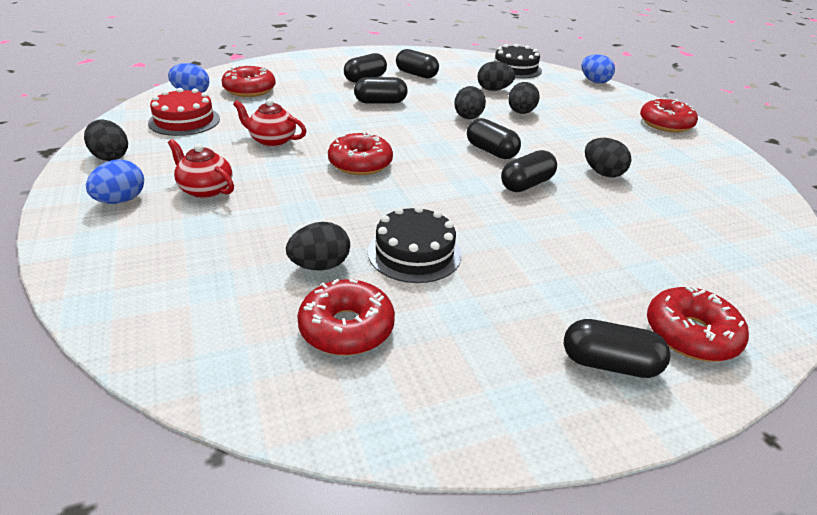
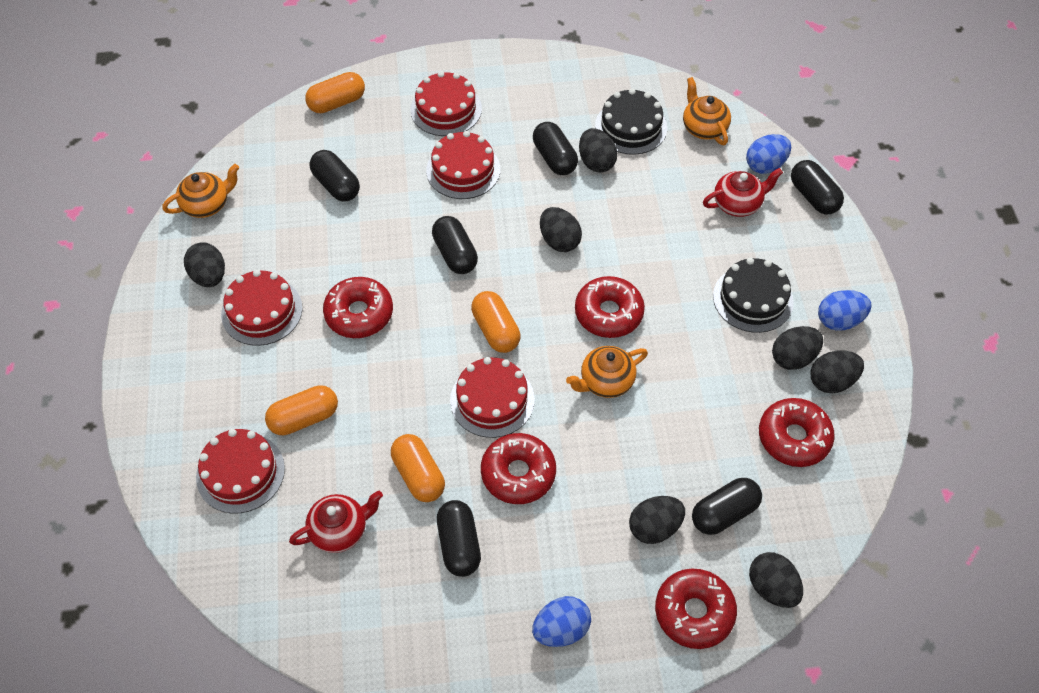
black egg: [84,119,128,161] [286,222,350,271] [454,86,486,119] [477,61,515,91] [508,82,540,114] [585,138,631,177] = 6 -> [184,242,225,287] [540,207,582,252] [579,128,617,172] [629,496,685,544] [749,552,803,608] [772,326,823,370] [810,351,864,393] = 7
orange capsule: none = 0 -> [265,385,338,435] [305,72,365,113] [391,434,445,502] [471,291,520,353] = 4
orange teapot: none = 0 -> [162,164,239,218] [566,346,648,398] [683,77,731,145] = 3
red cake: [148,88,220,136] = 1 -> [196,429,285,514] [221,270,302,346] [410,71,482,136] [426,131,500,199] [450,357,534,438] = 5

